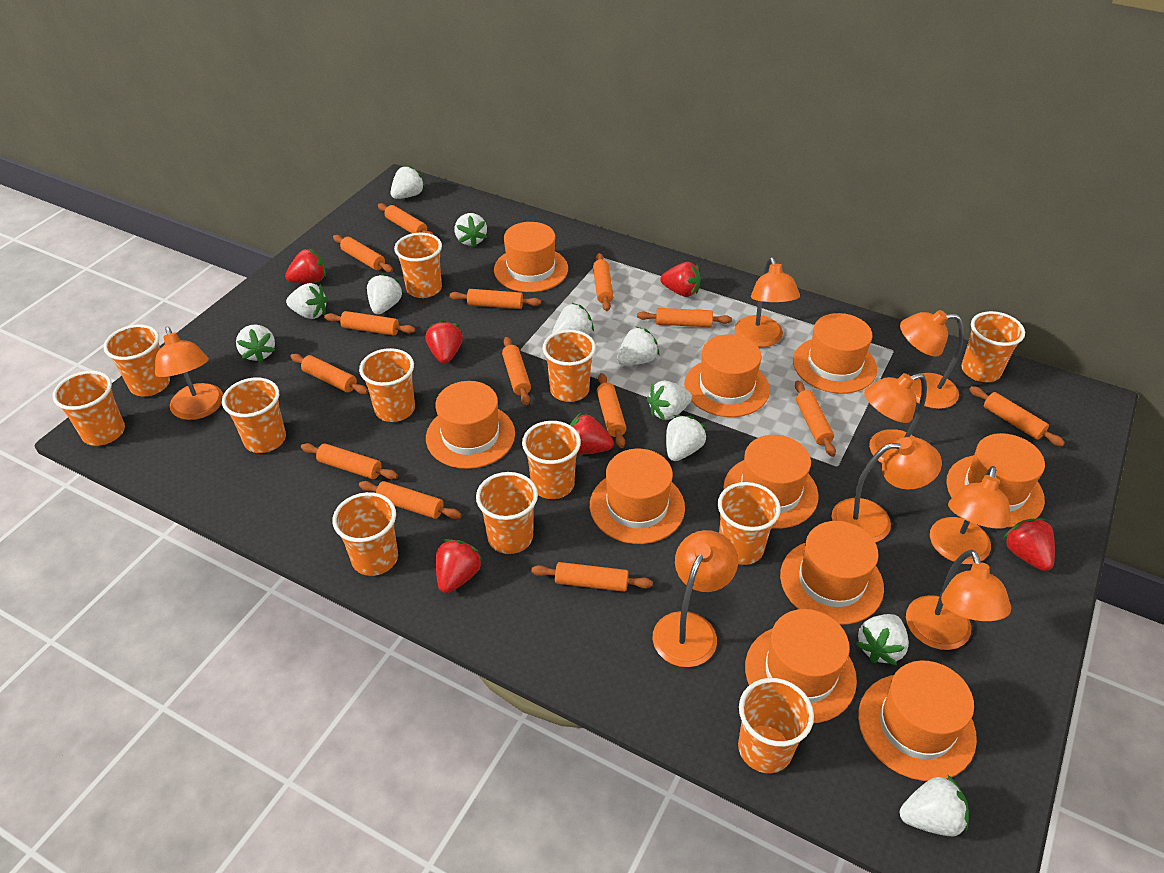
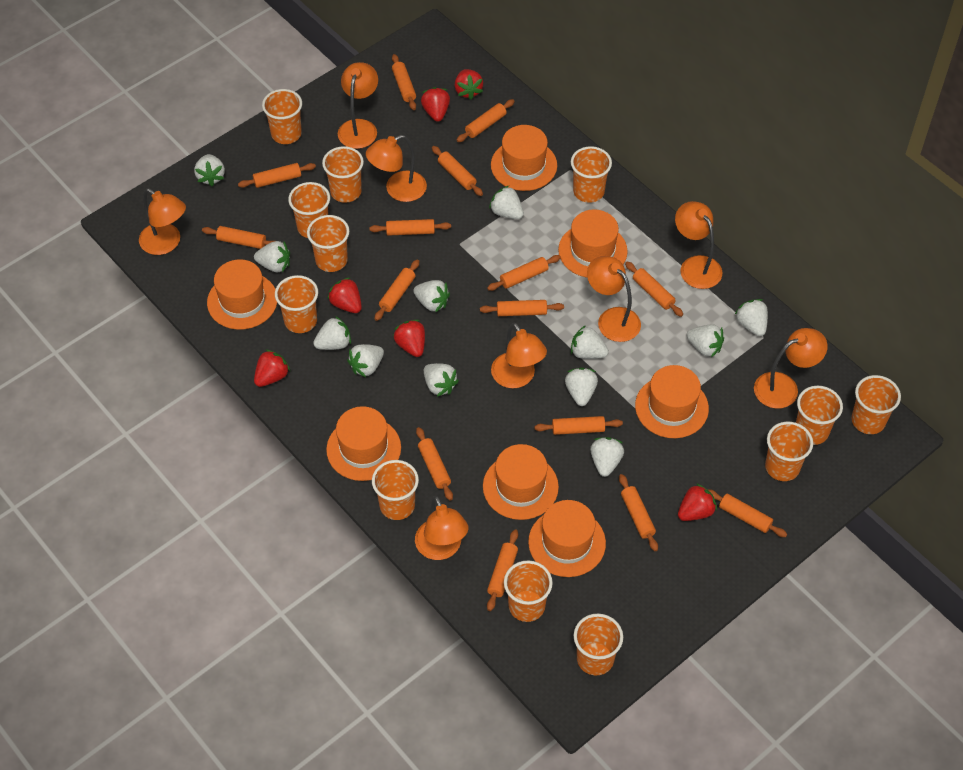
orange hat: [426,381,515,469] [494,222,568,292] [590,449,685,544] [684,334,770,417] [723,435,819,529] [745,609,857,723] [780,521,884,625] [793,313,877,394] [858,660,977,781] [946,433,1045,527] = 10 -> [207,259,277,330] [326,406,401,481] [483,444,559,520] [491,125,557,191] [528,500,606,577] [558,209,628,278] [635,365,709,438] = 7
orange rolling pin: [290,354,368,394] [301,443,398,480] [324,311,416,336] [333,235,393,273] [359,481,462,519] [378,203,434,235] [449,289,541,309] [502,337,531,405] [531,562,653,592] [593,253,614,311] [597,373,626,448] [637,308,732,327] [795,380,836,457] [969,386,1065,446] = 14 -> [202,226,274,249] [238,163,316,188] [370,219,451,236] [374,259,419,321] [392,54,416,110] [416,427,453,501] [432,146,483,196] [457,99,515,142] [480,300,564,316] [487,255,561,291] [487,529,518,611] [534,416,623,435] [619,474,658,551] [625,261,683,317] [707,489,787,537] = 15
white strawberry: [236,324,275,363] [286,283,328,319] [367,273,403,314] [391,165,425,199] [454,213,487,247] [552,303,594,335] [617,326,659,366] [647,381,692,420] [666,415,707,461] [856,614,909,665] [900,774,969,836] = 11 -> [194,154,225,186] [254,241,290,272] [313,316,351,350] [347,344,384,377] [413,280,450,313] [424,363,459,397] [489,185,524,219] [565,368,598,406] [571,325,609,359] [590,437,624,477] [686,325,724,357] [734,299,768,336] = 12

